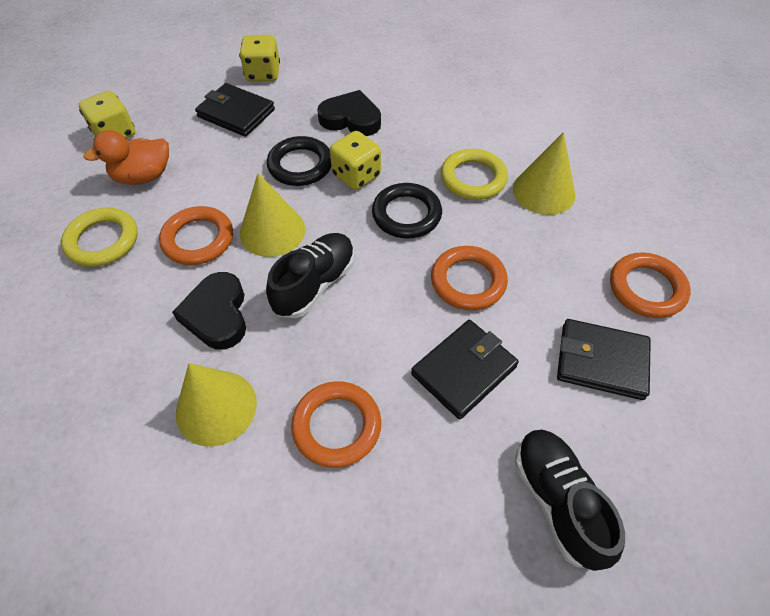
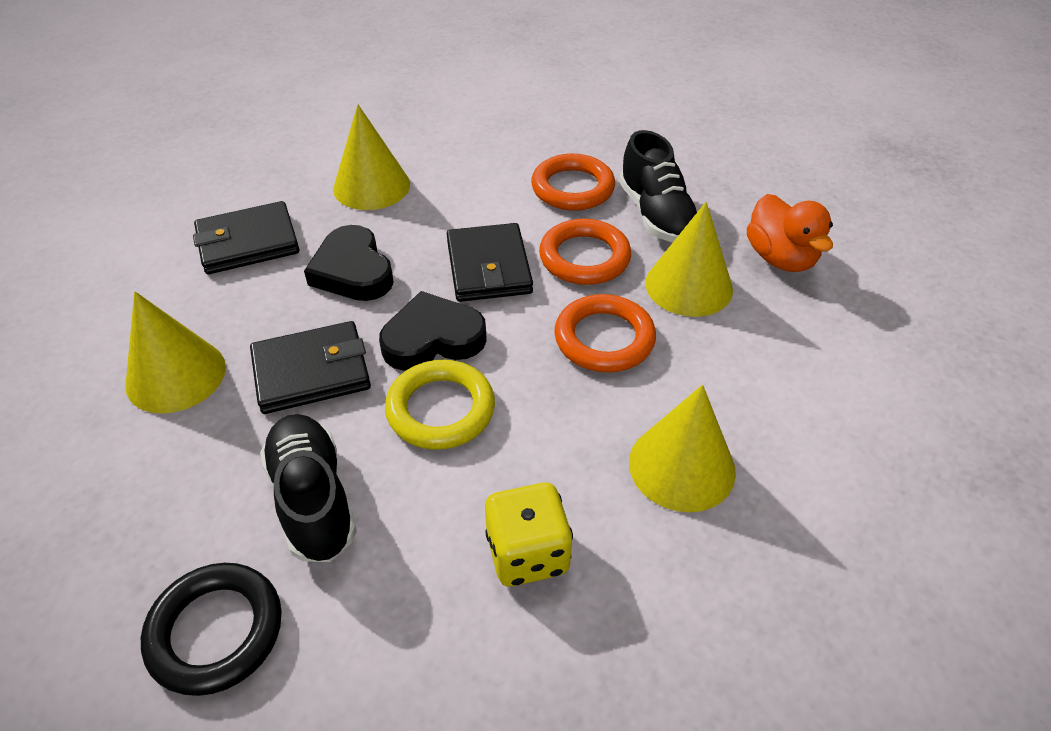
black ring: [267,136,331,186] [372,183,442,239] = 2 -> [141,563,282,696] = 1
orange ring: [159,206,233,265] [291,381,381,468] [431,246,508,310] [610,252,691,318] = 4 -> [531,153,615,211] [539,219,631,285] [554,294,656,372] = 3
yellow cone: [176,363,257,447] [240,173,305,257] [513,132,576,215] = 3 -> [126,292,226,414] [333,104,410,210] [629,385,736,513] [646,202,733,317] = 4
yellow dice: [78,91,135,139] [239,35,280,82] [330,131,381,190] = 3 -> [485,483,573,587] = 1
yellow ring: [61,208,138,267] [441,149,508,200] = 2 -> [385,360,495,450] = 1

